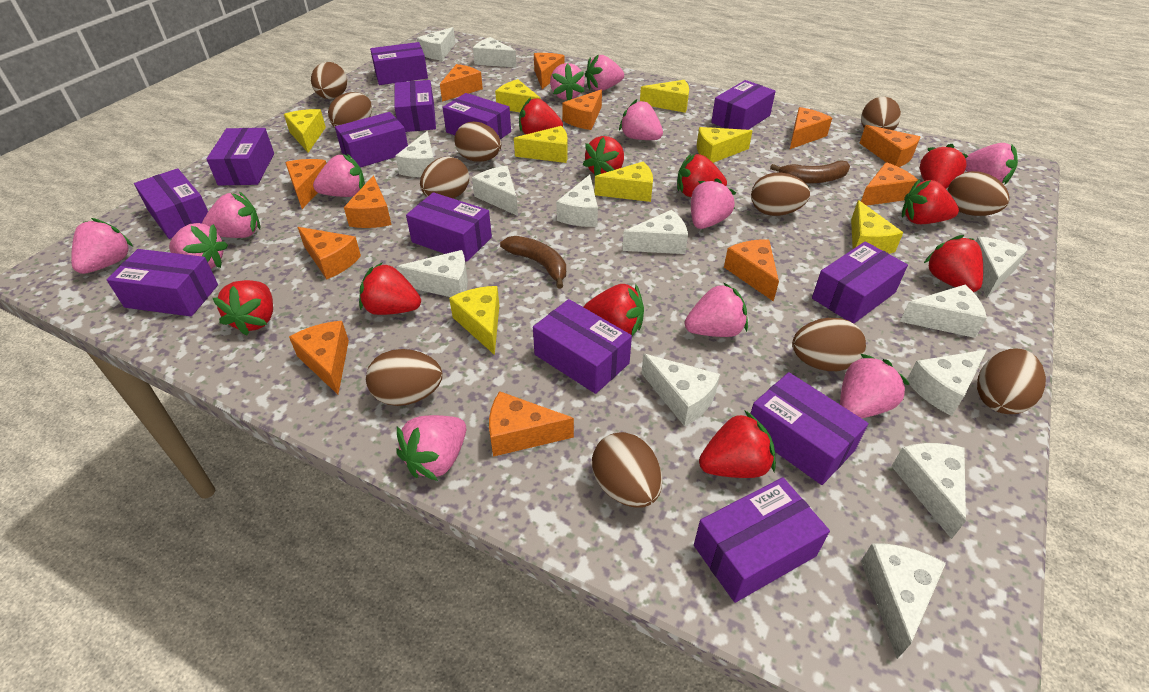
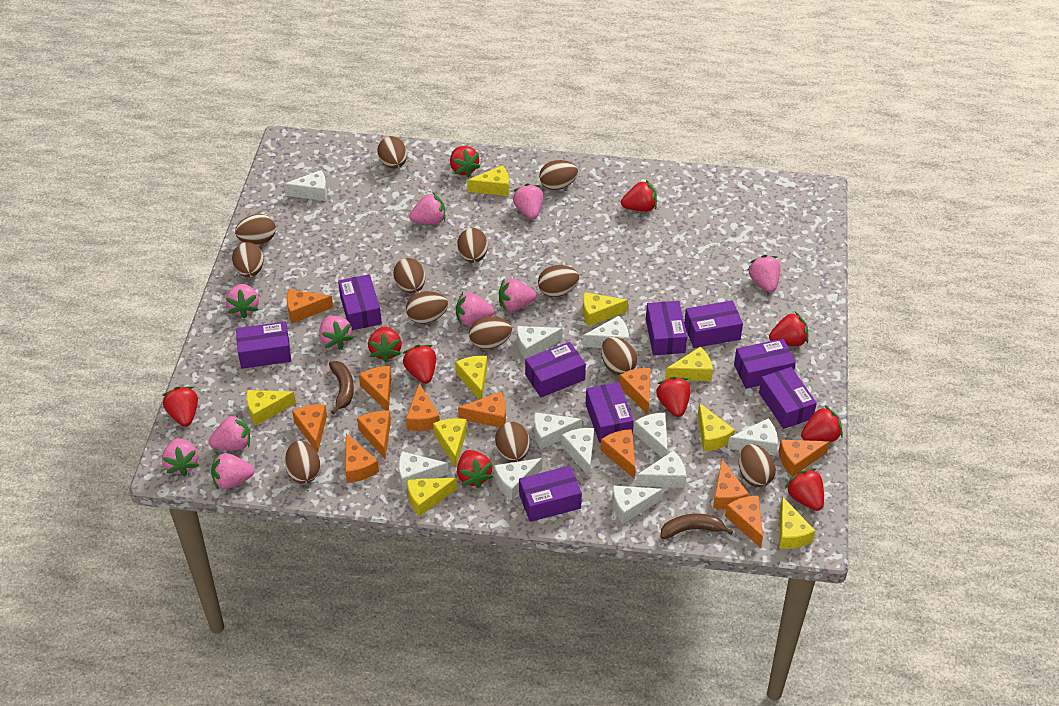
brown egg: [311,62,347,99] [328,92,372,128] [366,349,443,406] [420,157,469,199] [454,122,501,162] [592,432,662,508] [751,173,810,216] [792,318,866,371] [861,97,901,130] [947,171,1010,216] [977,348,1046,414] = 11 -> [232,242,264,277] [235,214,276,245] [285,440,320,484] [377,136,407,169] [393,258,425,293] [406,291,448,324] [457,228,488,263] [469,316,512,349] [495,422,530,462] [538,265,579,297] [539,160,578,190] [601,337,637,375] [739,444,776,487] = 13
pink strawberry: [71,218,133,274] [169,223,228,269] [202,192,260,238] [313,154,365,197] [396,415,466,481] [550,63,585,100] [585,54,624,91] [619,99,663,140] [685,282,748,337] [691,178,736,229] [840,354,909,418] [965,143,1018,184] = 12 -> [162,438,199,476] [209,413,250,451] [211,453,255,489] [226,284,259,318] [319,316,354,350] [409,192,445,224] [456,292,494,326] [499,279,537,311] [513,183,543,219] [748,255,781,292] = 10
purple box: [107,249,218,316] [134,168,208,239] [206,128,274,186] [335,112,408,168] [370,42,428,85] [394,80,436,132] [406,192,492,262] [443,93,511,140] [533,299,632,394] [694,477,830,603] [711,80,776,130] [750,372,868,485] [812,241,908,324] = 13 -> [236,322,291,369] [338,274,382,330] [519,466,582,522] [525,342,586,397] [586,382,634,443] [646,301,687,355] [684,300,743,348] [734,339,796,389] [759,367,817,429] = 9
white cheese: [396,131,434,177] [397,250,468,297] [417,27,455,61] [472,166,518,216] [473,37,517,68] [556,175,598,227] [622,210,688,254] [641,354,720,426] [861,543,946,659] [892,443,966,539] [900,285,987,338] [907,350,986,416] [976,237,1028,298] = 13 -> [284,170,327,201] [399,451,449,490] [494,458,542,500] [517,326,563,359] [534,412,582,449] [561,428,594,477] [583,316,629,348] [612,485,663,524] [633,413,668,458] [636,450,686,488] [727,418,778,456] = 11
yellow cheese: [284,109,326,153] [449,286,499,355] [495,79,541,112] [514,126,568,163] [595,161,653,202] [640,80,689,113] [697,127,752,163] [851,200,903,254] = 8 -> [246,390,296,426] [407,478,457,516] [433,418,467,467] [455,356,487,399] [467,165,509,196] [583,292,628,327] [665,347,713,381] [698,403,735,452] [779,496,815,549] = 9

